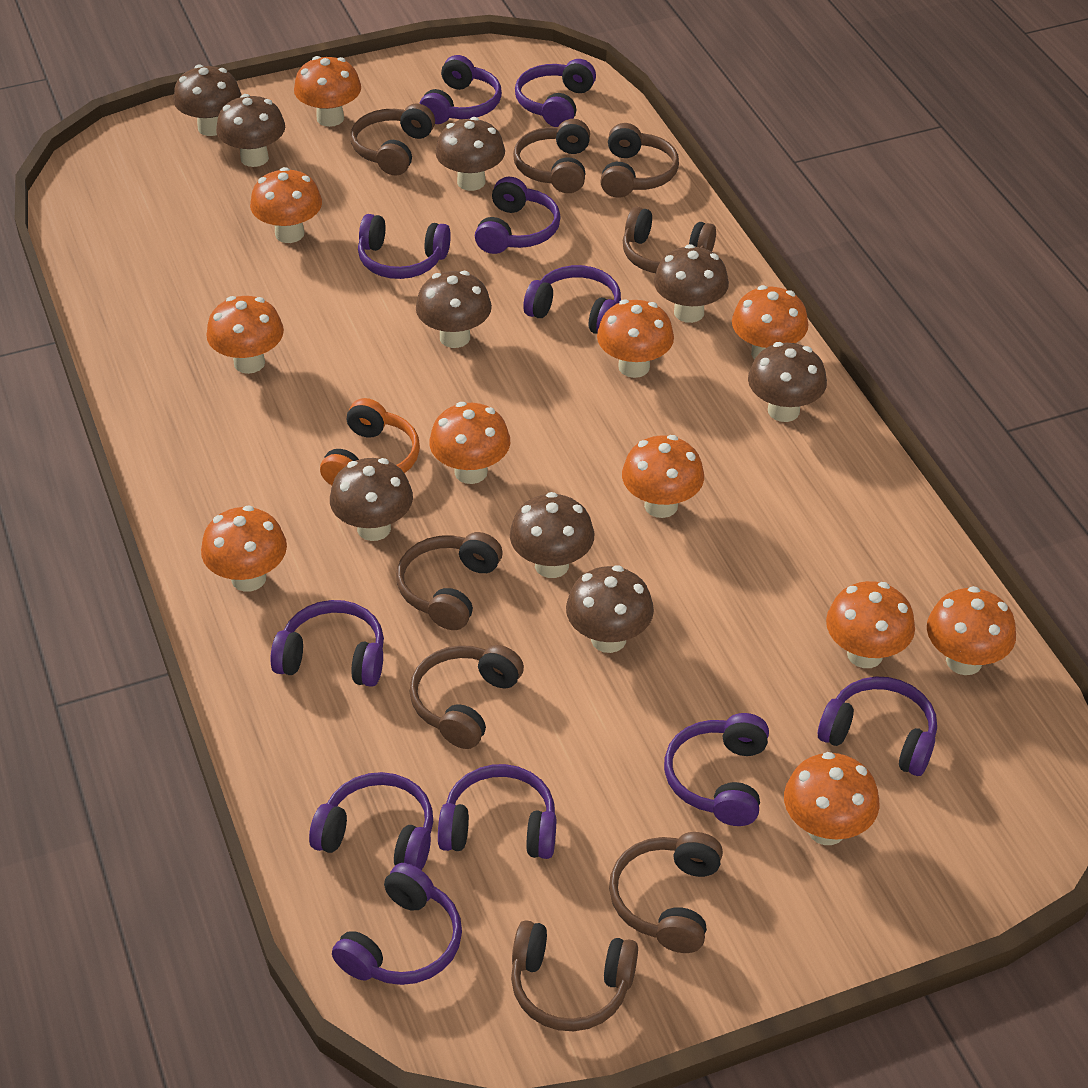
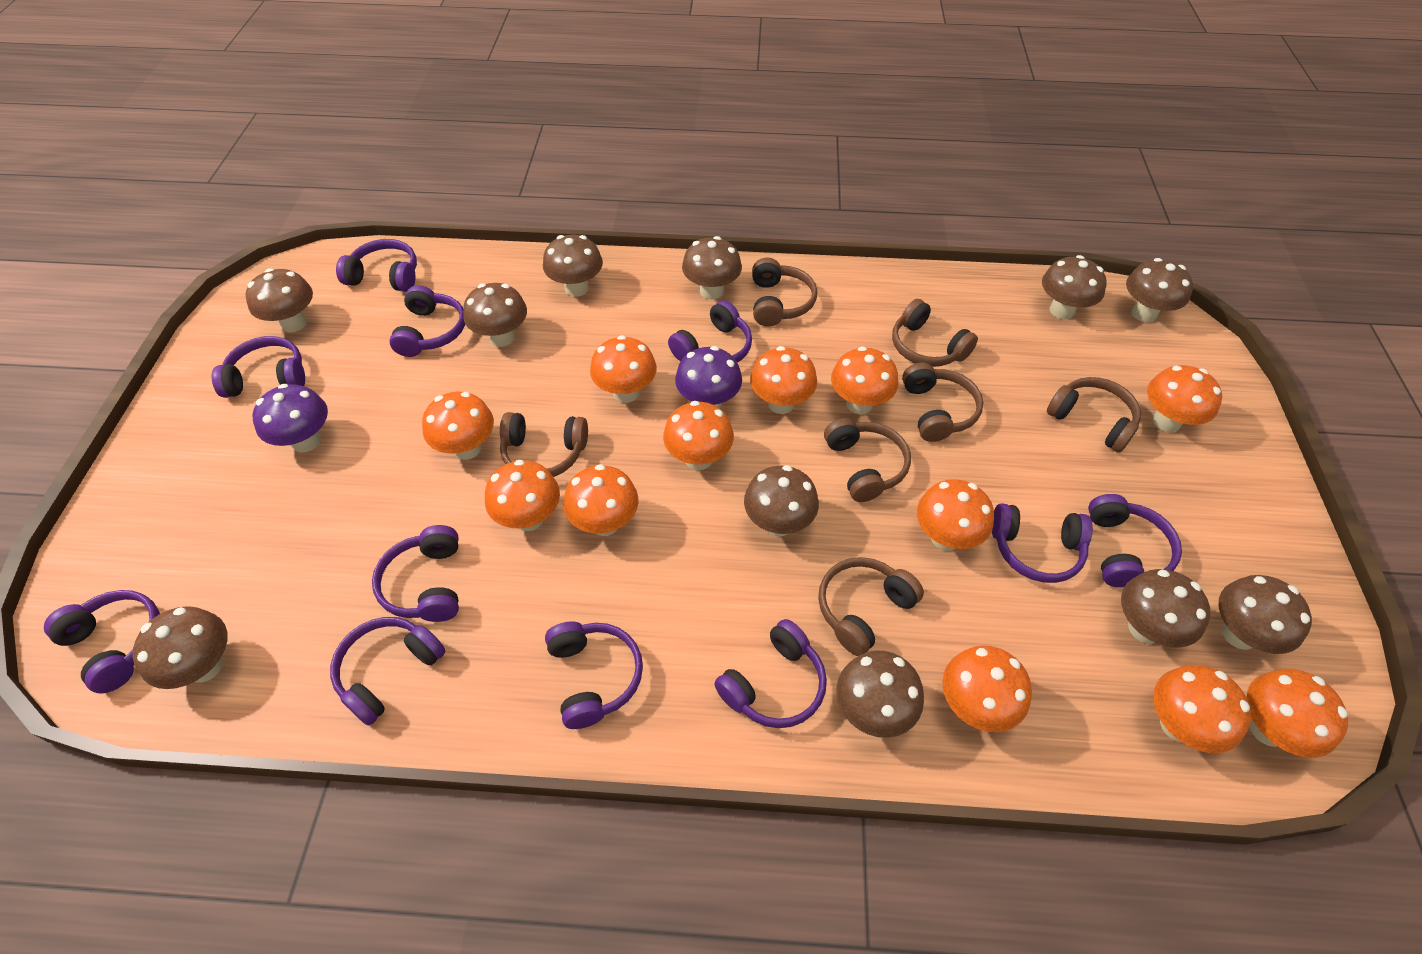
brown headphones: [351,103,435,176] [396,532,502,630] [410,645,524,749] [511,920,638,1031] [513,119,590,193] [600,123,679,198] [609,832,723,953] [623,207,716,273] = 8 -> [500,412,588,477] [752,258,817,327] [818,557,924,656] [824,418,911,502] [892,299,978,367] [902,363,983,442] [1047,377,1141,452] = 7
brown mushroom: [173,64,241,136] [216,94,285,167] [330,458,413,541] [416,271,492,348] [435,117,505,191] [510,492,594,578] [566,565,654,653] [654,244,729,323] [748,342,827,422] = 9 -> [132,606,228,689] [245,268,313,332] [463,283,527,347] [543,235,603,297] [682,236,742,300] [744,465,819,536] [836,651,924,738] [1042,255,1107,319] [1121,569,1211,648] [1126,258,1193,322] [1219,575,1312,654] = 11
orange headphones: [320,398,420,485] = 1 -> none = 0
orange mushroom: [201,505,287,592] [206,296,284,374] [250,167,322,243] [294,56,361,127] [429,402,510,484] [597,299,674,378] [622,435,704,518] [732,285,809,359] [784,752,880,845] [826,581,915,668] [927,586,1016,675] = 11 -> [422,392,494,460] [485,460,560,531] [564,464,638,536] [590,335,657,403] [663,401,734,470] [750,346,817,414] [831,346,898,414] [917,479,994,551] [942,645,1032,732] [1147,365,1222,432] [1154,665,1251,753] [1247,669,1348,758] = 12
purple mushroom: none = 0 -> [252,384,328,452] [675,346,742,408] = 2

